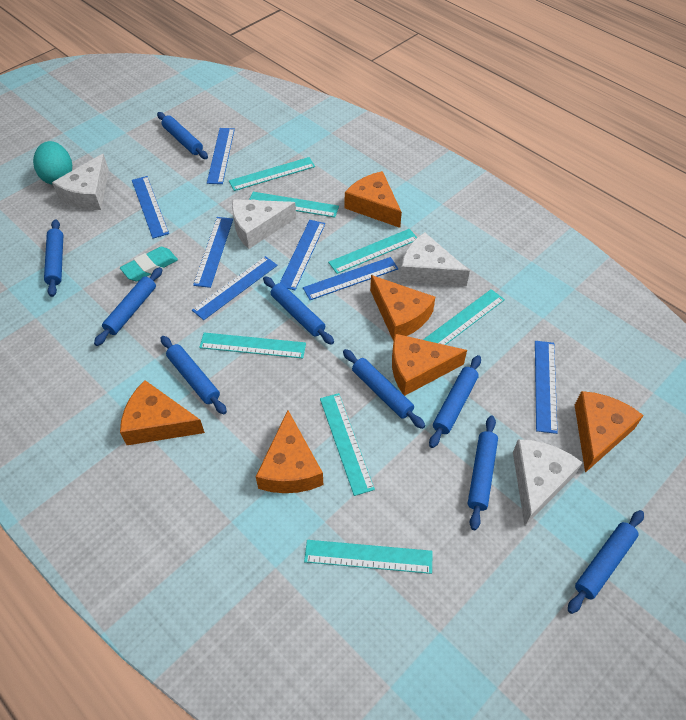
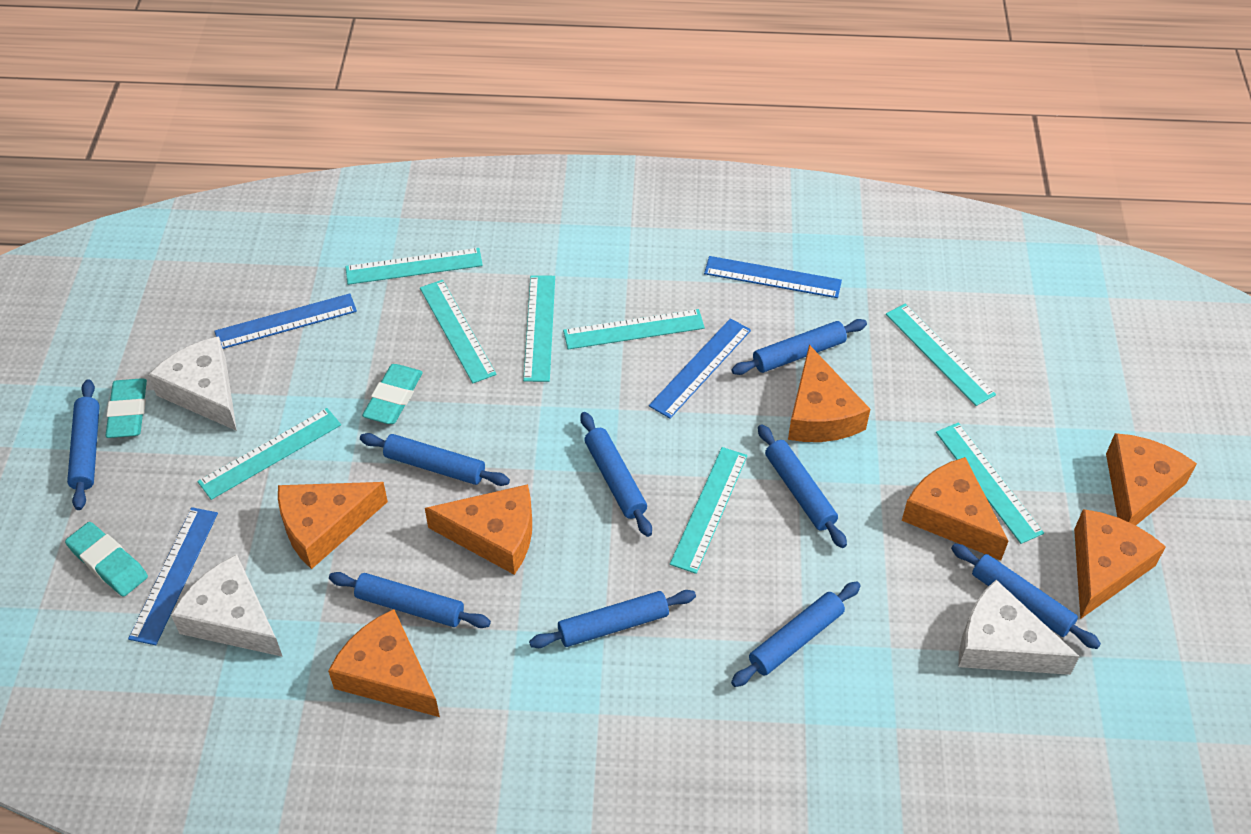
blue ruler: [132,176,169,239] [192,256,277,320] [193,217,233,288] [207,128,235,184] [280,220,325,290] [303,257,399,300] [535,341,558,434] = 7 -> [128,507,218,645] [214,293,357,349] [649,318,751,419] [704,256,842,298] = 4
orange cheese: [120,380,205,445] [256,410,323,493] [345,171,402,228] [370,275,435,341] [392,334,467,396] [575,391,644,473] = 6 -> [278,482,388,569] [328,609,440,717] [425,484,532,575] [788,345,870,442] [902,457,1008,560] [1074,509,1166,619] [1106,433,1197,525] = 7
turquoise egg: [33,141,72,185] = 1 -> none = 0
turquoise eraser: [120,247,178,281] = 1 -> [65,522,148,597] [105,379,147,438] [362,364,423,424] = 3
turquoise ruler: [199,333,306,359] [229,157,315,191] [249,192,339,217] [304,540,433,574] [320,393,375,496] [328,229,417,274] [423,289,505,345] = 7 -> [197,408,341,500] [345,248,483,285] [420,280,497,383] [523,275,555,382] [563,309,705,349] [670,447,747,574] [886,304,996,406] [936,423,1044,544] = 8
white cheese: [52,154,109,210] [232,199,296,249] [400,232,470,286] [513,439,583,526] = 4 -> [148,336,237,431] [171,554,283,657] [958,580,1080,675] = 3

